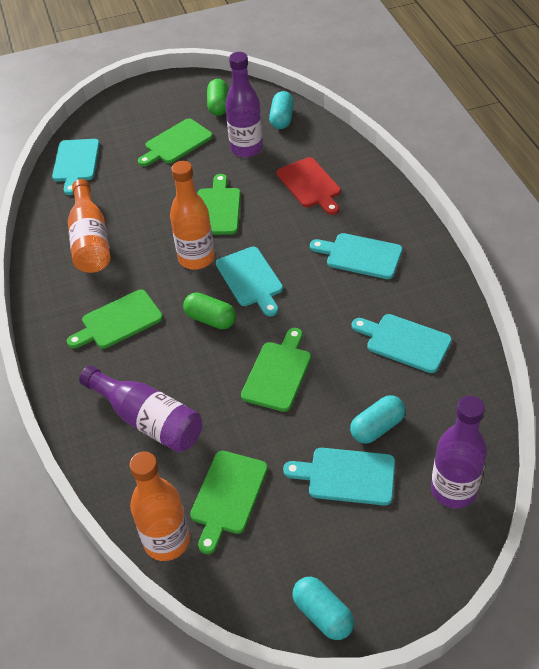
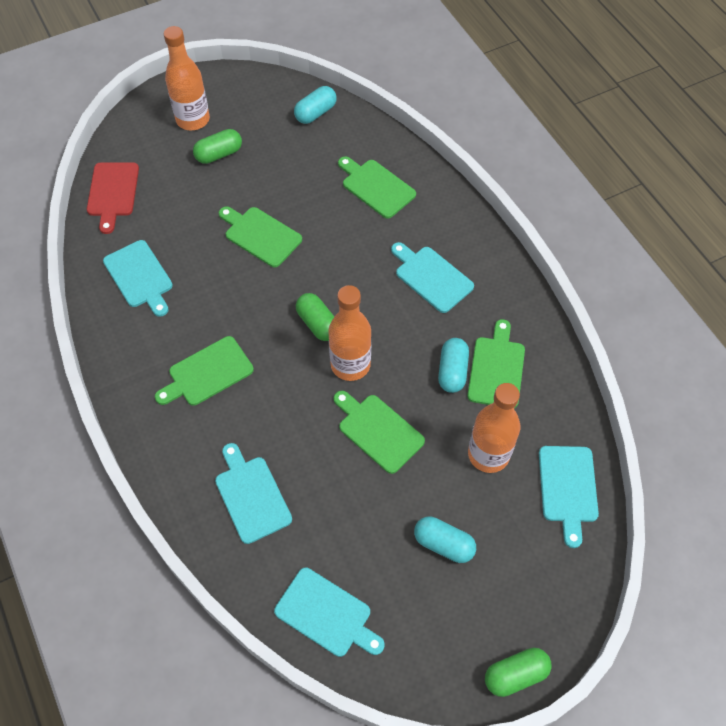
green capsule: [183,293,236,329] [207,79,229,116] = 2 -> [193,129,242,164] [296,293,334,341] [485,648,552,697] = 3
purple bottle: [79,366,202,452] [225,52,263,157] [431,396,487,509] = 3 -> none = 0

